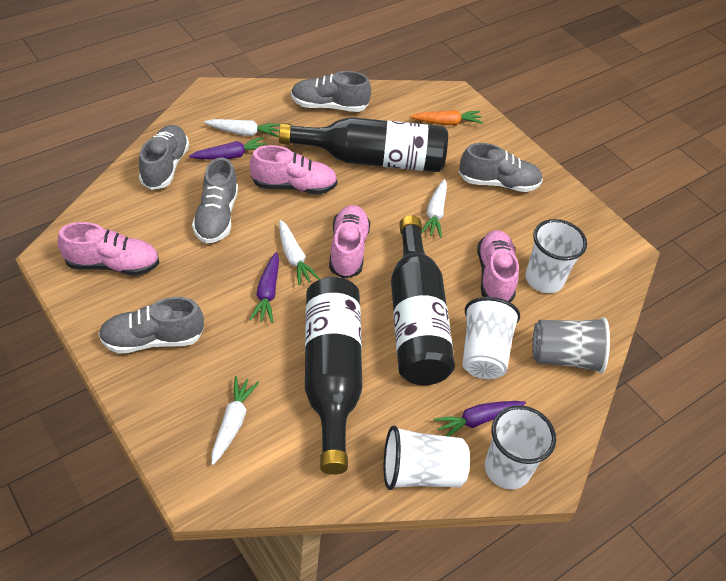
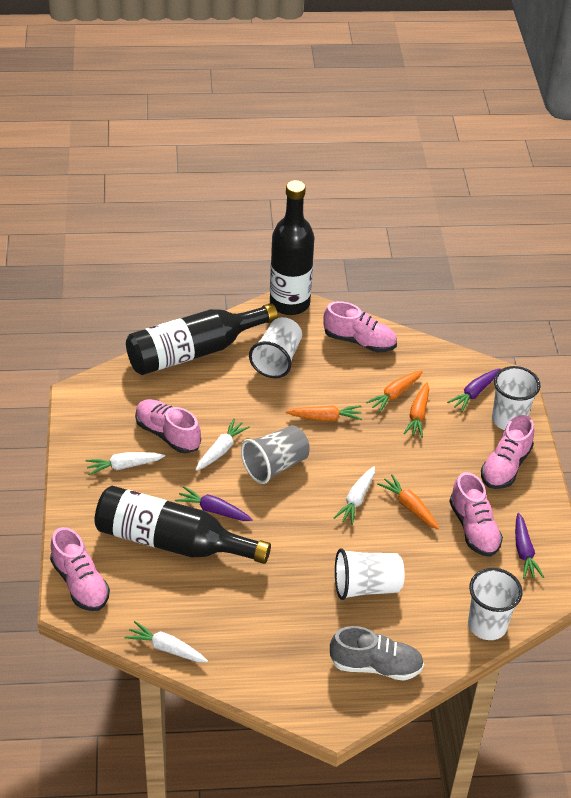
grey shoe: [98,297,204,354] [139,125,189,190] [192,157,238,244] [291,71,371,112] [459,143,543,192] = 5 -> [330,626,424,681] = 1
orange carrot: [409,110,483,125] = 1 -> [286,405,362,421] [366,370,423,413] [378,474,439,529] [403,382,429,438] = 4
pink shoe: [58,222,159,275] [250,145,337,194] [329,205,371,279] [477,230,519,302] = 4 -> [50,527,110,611] [135,399,201,454] [323,301,397,352] [449,472,503,557] [481,415,534,489] = 5

